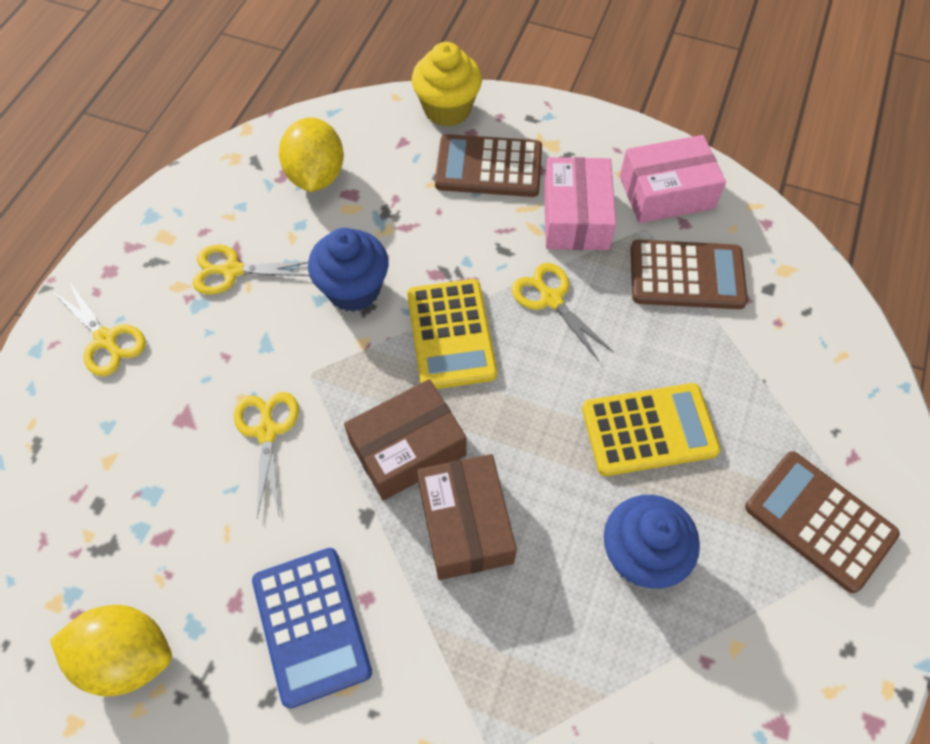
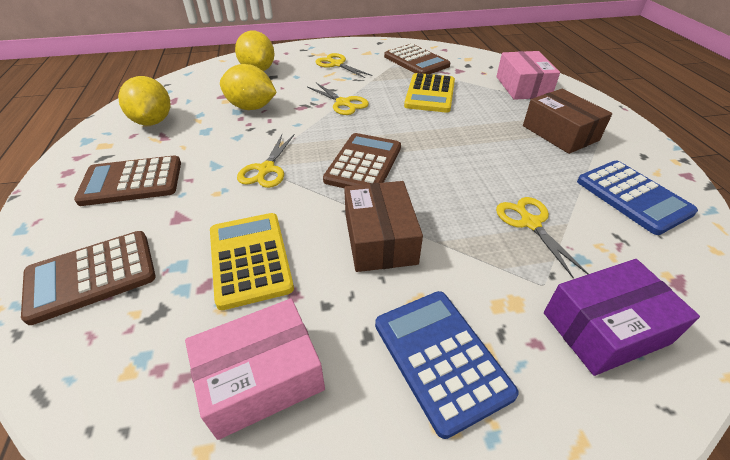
blue calculator: [252,548,372,709] = 1 -> [375,291,519,439] [577,161,698,235] = 2
blue cupcake: [308,228,389,312] [604,495,700,589] = 2 -> none = 0
brown calculator: [435,134,542,197] [631,240,748,309] [745,451,900,593] = 3 -> [21,231,156,325] [74,155,181,206] [323,133,401,188] [384,44,450,74] = 4
purple box: none = 0 -> [544,259,700,376] = 1
yellow cupcake: [412,42,482,127] = 1 -> none = 0
yellow lemon: [50,605,172,696] [279,117,344,192] = 2 -> [118,76,170,126] [220,64,277,110] [235,31,275,71] = 3

